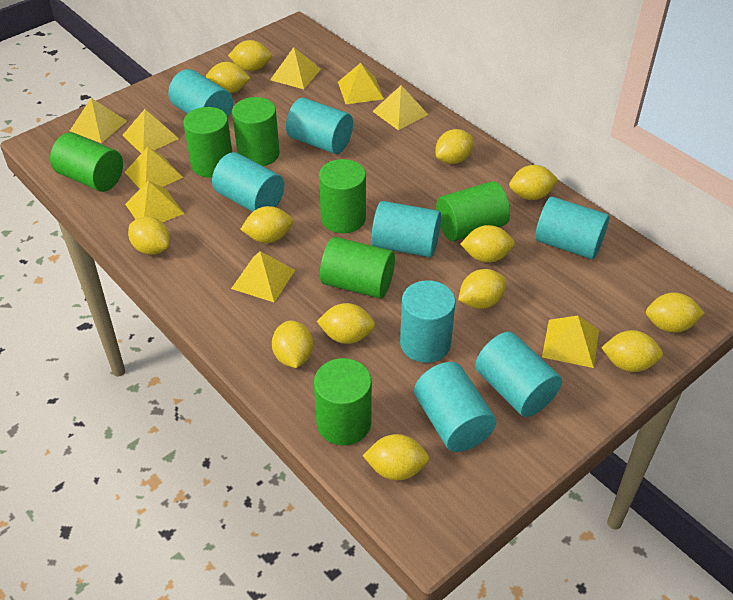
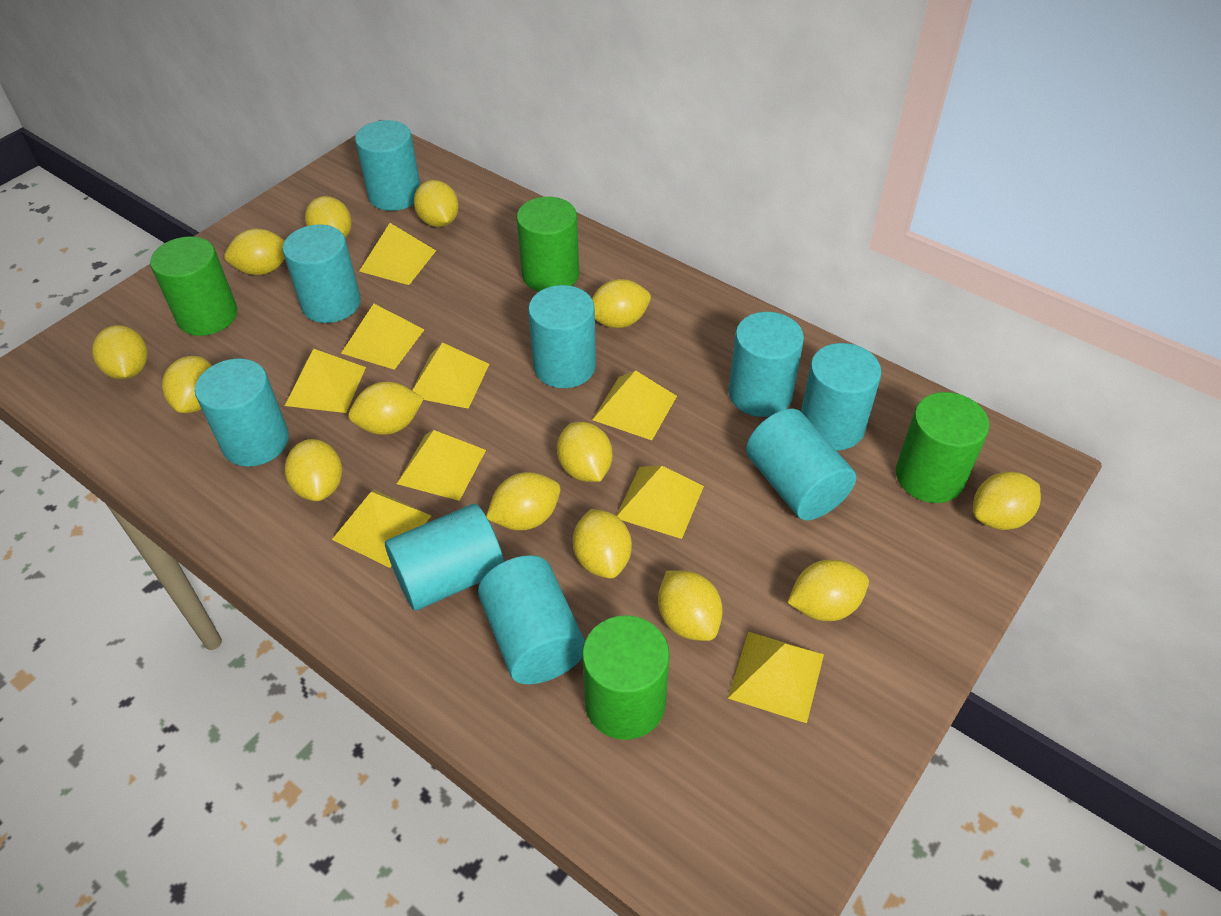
green cylinder: [50,132,123,192] [183,107,232,177] [232,97,280,166] [314,358,372,445] [319,159,366,233] [320,237,395,299] [436,181,510,241] = 7 -> [150,236,237,336] [517,197,579,292] [582,615,670,740] [896,392,989,503] = 4
turquoise cylinder: [168,69,233,117] [212,152,284,212] [286,98,353,154] [371,201,441,258] [400,280,455,363] [414,362,496,452] [475,332,562,417] [535,197,609,259] = 8 -> [195,358,289,467] [283,224,361,323] [355,120,420,211] [385,504,504,611] [478,555,585,684] [528,285,596,388] [729,312,804,417] [746,409,856,521] [801,343,882,451] = 9
yellow lemon: [128,217,170,255] [206,62,251,94] [228,40,272,71] [240,206,293,243] [272,321,313,368] [317,303,375,344] [363,434,429,480] [435,129,473,164] [458,269,506,309] [460,225,515,263] [509,165,559,200] [601,330,663,372] [646,292,704,333] = 13 -> [92,325,148,379] [162,356,212,413] [224,229,285,275] [285,439,342,501] [305,196,352,238] [348,382,424,435] [414,180,459,227] [486,472,560,531] [557,422,613,482] [573,509,632,579] [592,279,651,328] [658,571,723,641] [787,559,869,621] [973,472,1041,530] = 14

